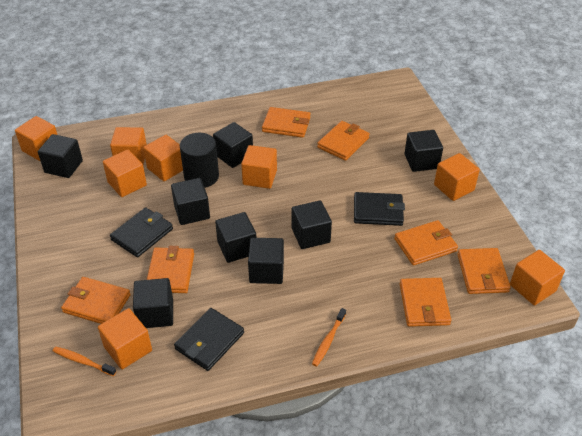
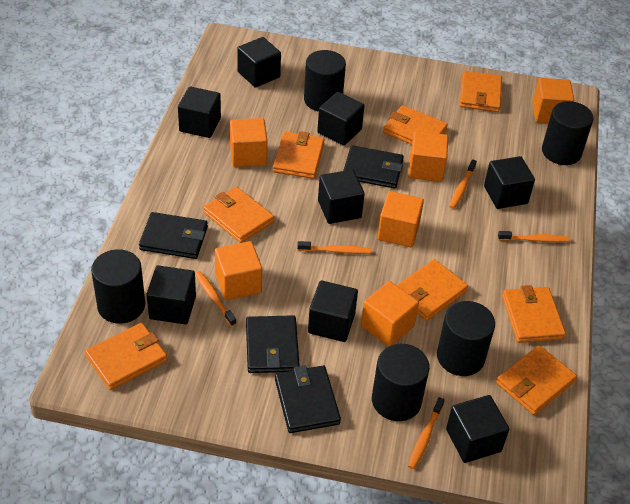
black cylinder: [180,133,219,188] = 1 -> [91,249,145,324] [304,50,346,112] [372,344,430,421] [437,301,495,376] [542,101,594,165] = 5
black wallet: [110,207,173,257] [174,308,244,371] [354,192,405,226] = 3 -> [139,212,208,259] [246,315,300,373] [275,365,341,433] [343,145,404,189] = 4
orange cube: [15,116,57,161] [98,308,152,369] [103,149,147,197] [110,127,147,164] [143,135,183,181] [241,145,277,189] [434,153,480,201] [510,250,565,305] = 8 -> [215,241,262,300] [230,118,268,167] [361,281,419,347] [377,191,424,247] [408,131,448,182] [532,78,574,123] = 6
orange toothbrush: [52,346,116,376] [312,308,346,367] = 2 -> [195,271,237,327] [297,241,371,254] [408,397,445,469] [449,159,477,209] [498,231,570,242] = 5
orange wallet: [61,277,131,324] [147,246,194,293] [262,107,311,138] [317,121,370,161] [394,220,458,266] [400,278,451,327] [457,248,511,294] = 7 -> [85,323,167,390] [203,187,274,243] [273,131,325,179] [383,105,448,145] [397,259,468,321] [460,71,502,112] [496,345,577,415] [502,285,566,343] = 8

